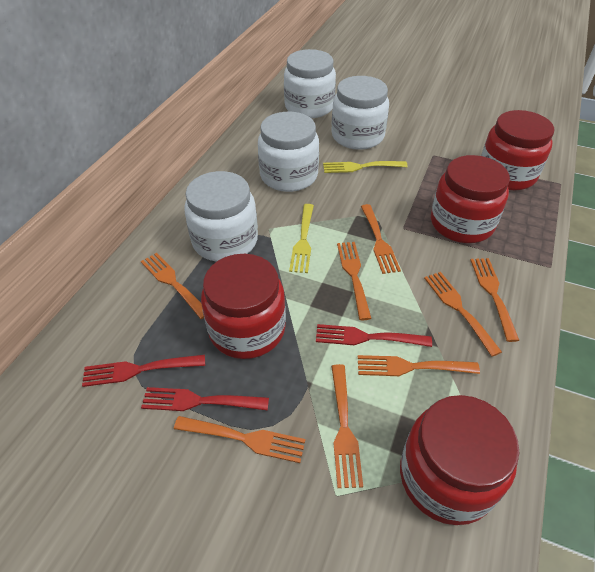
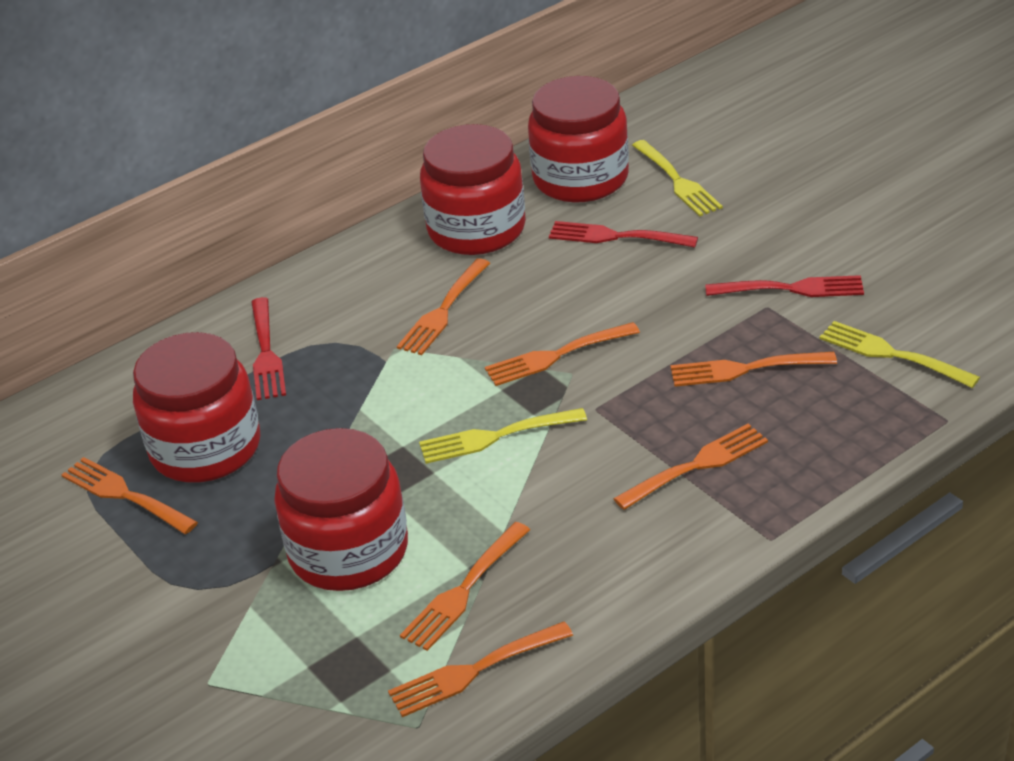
orange fork: [141,253,204,319] [174,416,305,463] [331,364,363,488] [337,242,372,320] [358,355,480,376] [361,204,401,274] [424,272,502,357] [471,258,520,342] = 8 -> [62,457,198,534] [388,621,573,717] [397,259,490,355] [400,522,530,651] [485,322,640,386] [613,424,768,510] [671,352,837,387] = 7
white jar: [184,171,258,262] [258,112,319,192] [284,49,336,118] [331,76,389,150] = 4 -> none = 0
yellow fork: [289,204,314,273] [323,161,408,173] = 2 -> [419,408,587,464] [632,140,723,216] [820,321,980,388] = 3

